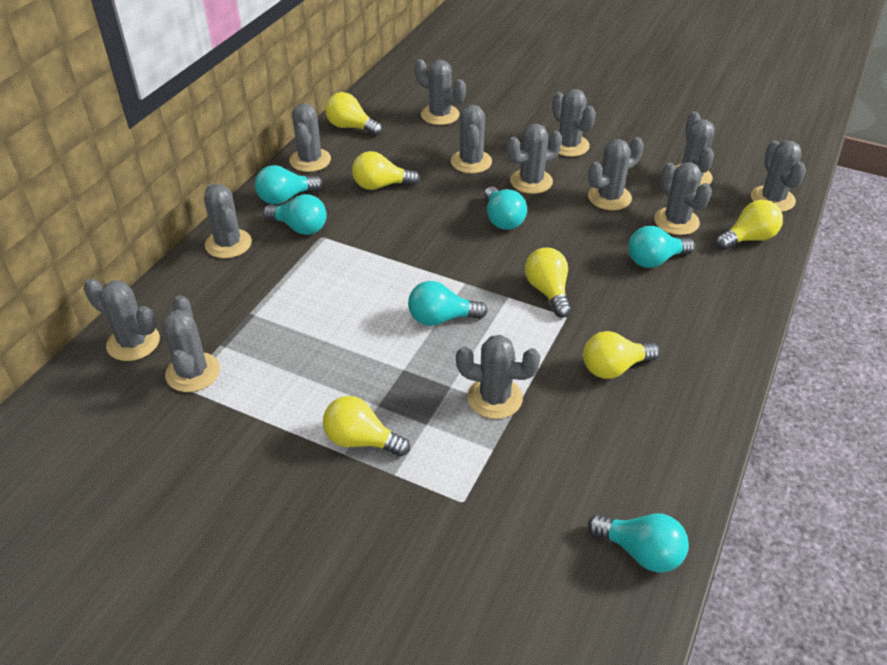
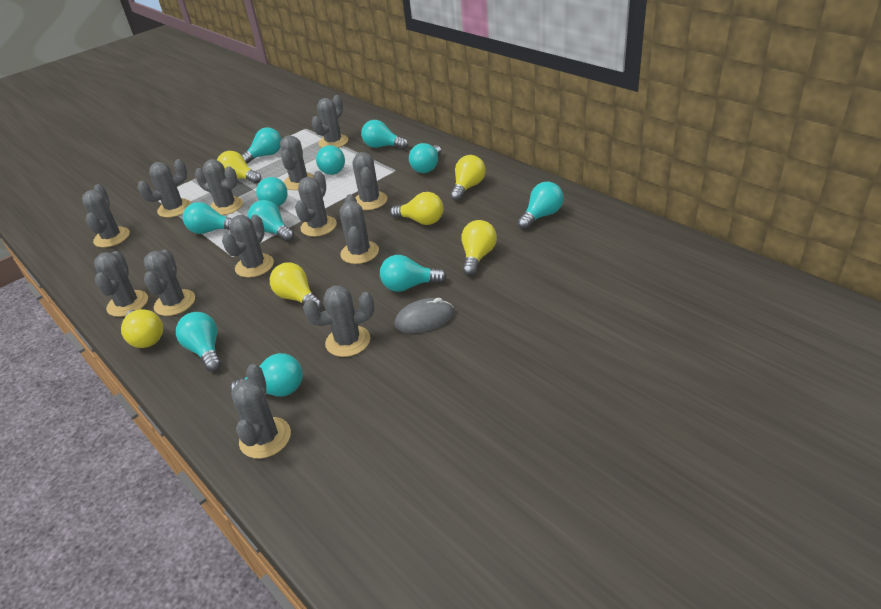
grey mouse: none = 0 -> [395,298,454,333] = 1
turquoise light bulb: [255,165,322,204] [263,194,327,235] [408,281,487,326] [484,187,527,230] [588,513,689,573] [628,226,695,268] = 6 -> [176,312,221,372] [183,202,232,234] [230,353,303,397] [241,128,282,164] [248,200,294,242] [256,177,288,207] [316,145,345,175] [361,120,408,149] [380,255,447,292] [409,143,441,173] [517,182,564,229] = 11

